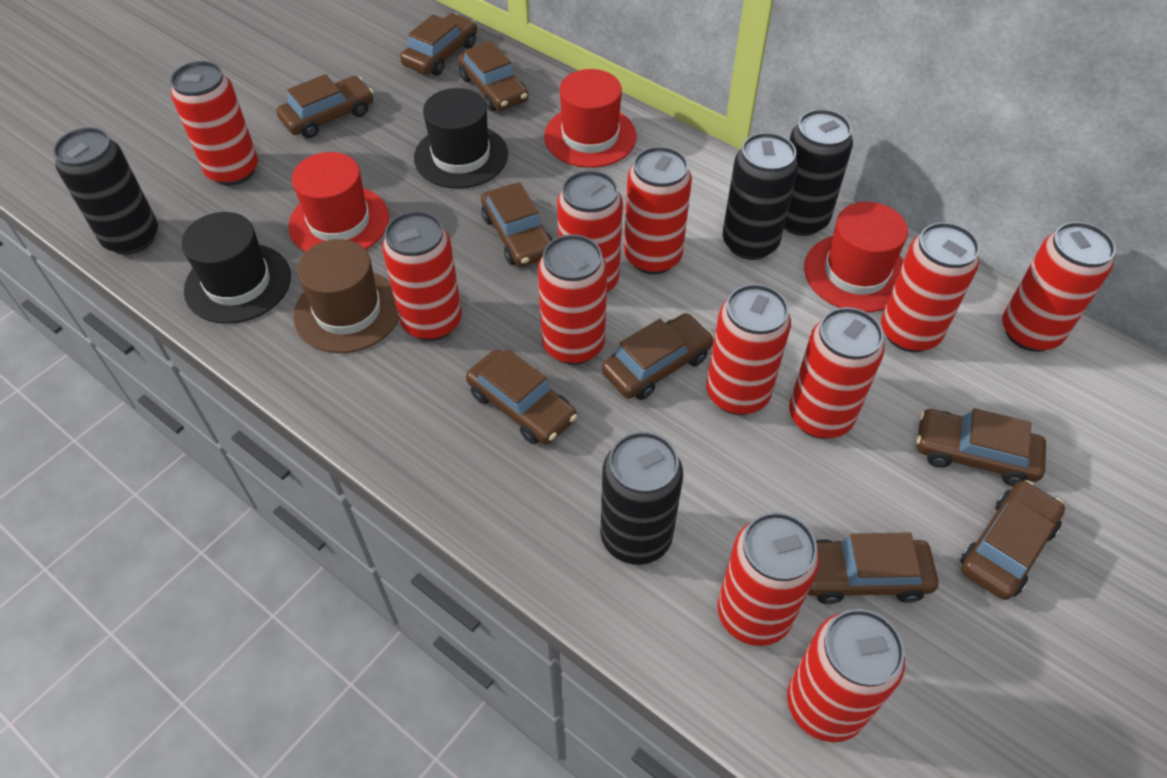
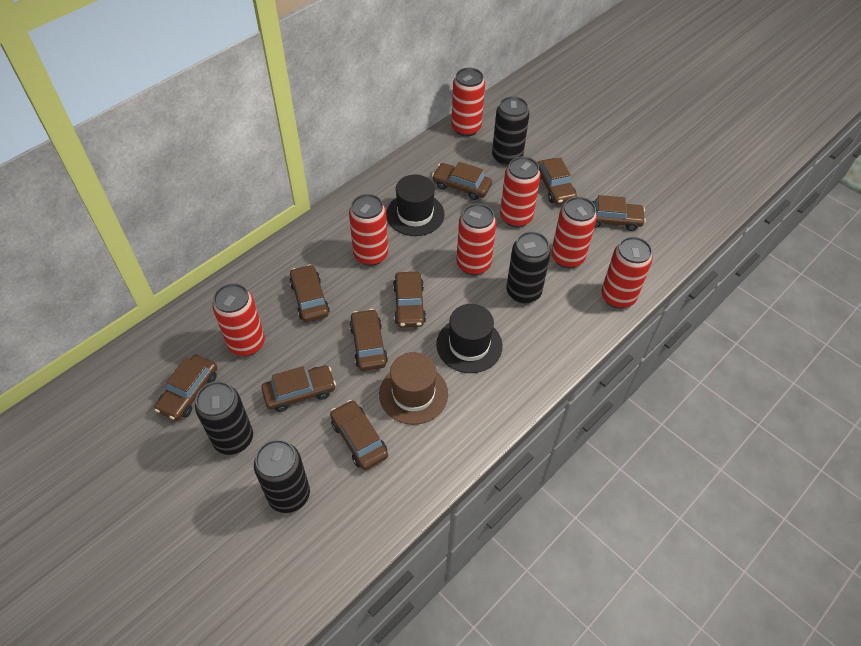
red can: [170,61,258,186] [382,211,462,341] [538,234,607,365] [557,170,623,292] [624,146,692,274] [706,284,791,415] [718,512,820,646] [787,609,905,742] [789,307,884,439] [881,222,980,352] [1002,222,1116,352] = 11 -> [212,283,265,356] [349,194,388,266] [451,68,485,136] [457,203,496,275] [500,156,541,227] [551,197,597,268] [601,237,653,309] = 7
red hat: [288,152,389,252] [544,69,636,168] [804,202,908,312] = 3 -> none = 0

